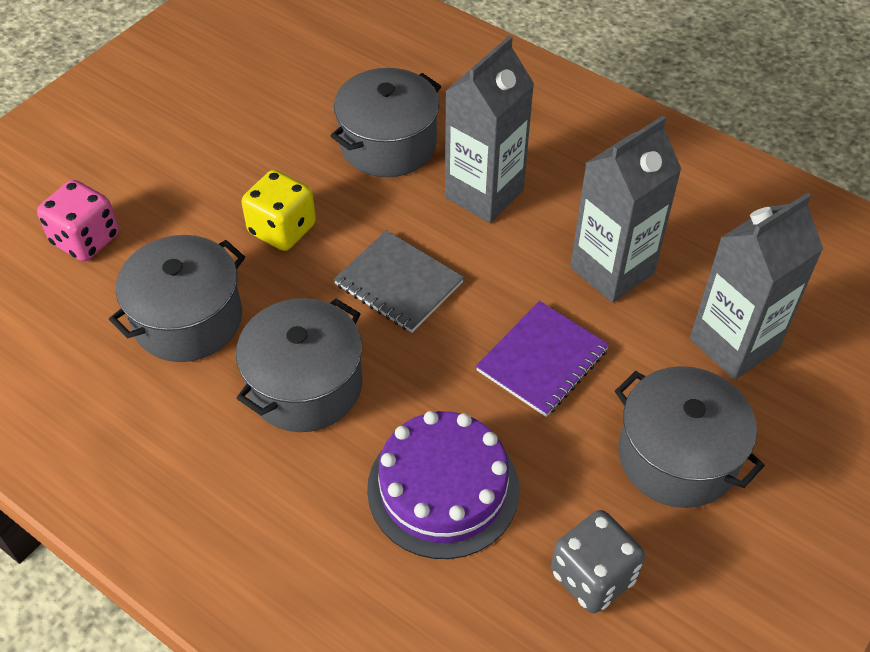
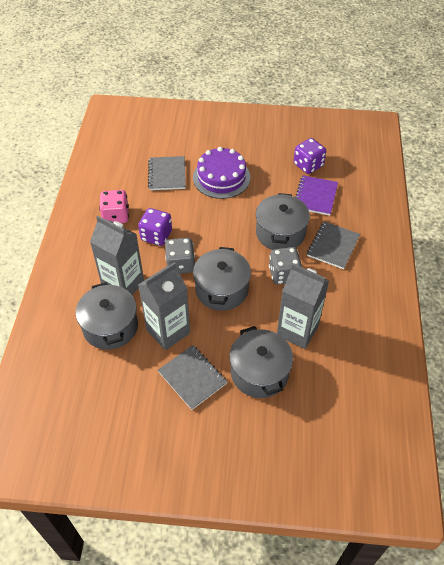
grey dice: [551,510,645,613] = 1 -> [165,238,195,274] [269,247,302,284] = 2
grey notebook: [333,230,464,333] = 1 -> [148,156,186,190] [158,345,227,410] [307,221,360,269] = 3
purple dice: none = 0 -> [138,208,172,246] [294,138,326,174] = 2
yellow dice: [241,170,316,251] = 1 -> none = 0

